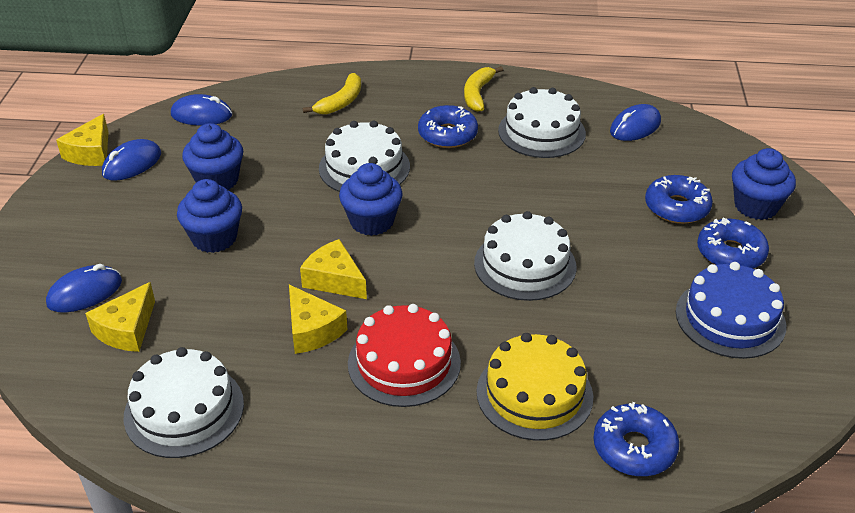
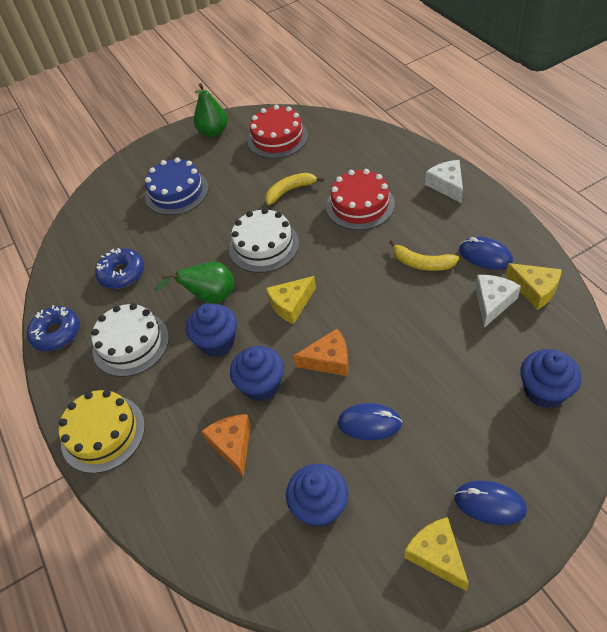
blue donut: [418,105,478,148] [593,402,679,476] [645,175,713,224] [697,218,769,268] = 4 -> [27,305,80,351] [95,248,144,289] = 2
blue mouse: [46,264,122,313] [102,139,161,181] [171,94,232,126] [610,104,661,141] = 4 -> [338,403,402,440] [454,481,527,525] [459,237,513,269] = 3
green pear: none = 0 -> [154,261,234,304] [194,83,228,137] = 2
orange cheese: none = 0 -> [201,414,251,477] [293,329,348,376] = 2
red cake: [348,304,461,407] = 1 -> [248,105,308,158] [326,169,395,230] = 2
white cake: [123,347,244,458] [319,120,410,192] [474,211,577,301] [498,87,586,158] = 4 -> [91,303,169,377] [229,208,299,273] = 2
white cheese: none = 0 -> [425,160,463,203] [475,275,521,328] = 2
yellow cheese: [56,114,109,166] [85,282,155,352] [289,285,348,354] [300,239,367,299] = 4 -> [266,276,316,324] [405,517,469,591] [506,263,562,310] = 3

